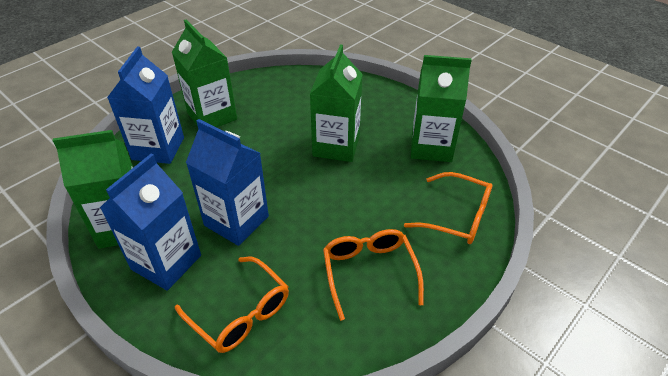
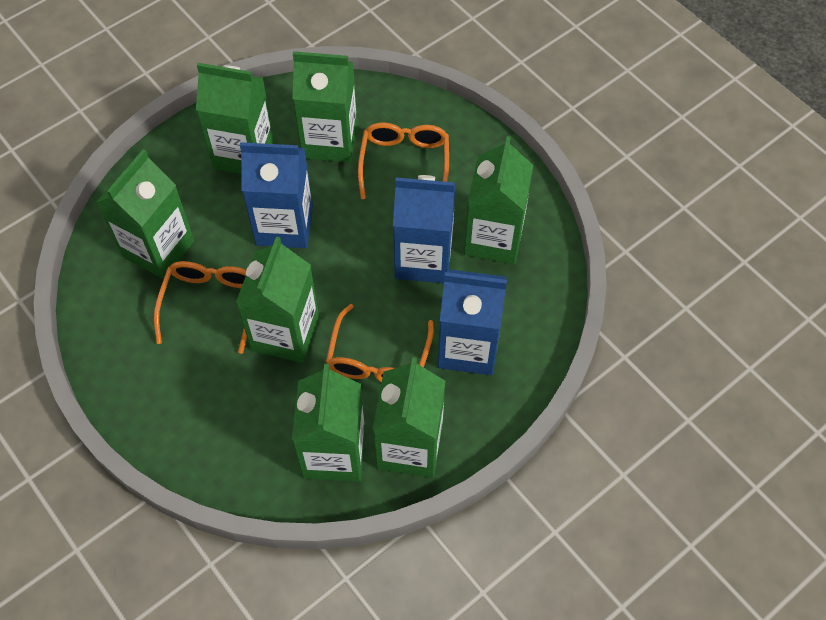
green carton: [53,130,133,249] [172,19,237,127] [310,44,363,162] [411,55,472,162] = 4 -> [96,149,194,279] [196,63,274,174] [236,236,319,363] [292,51,357,162] [292,364,365,481] [373,357,445,478] [464,136,533,264] = 7

